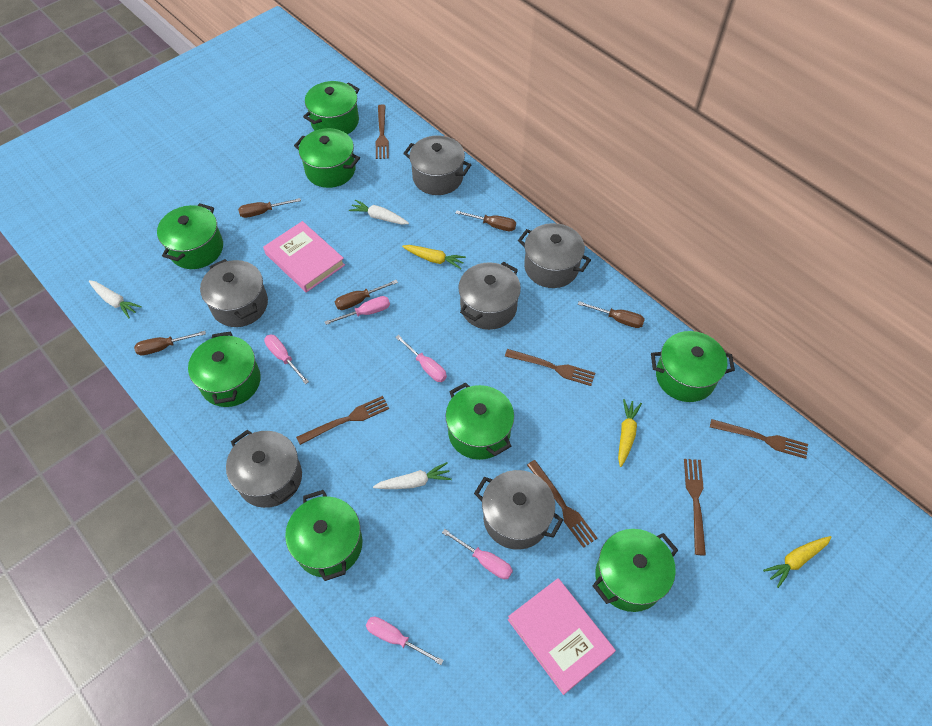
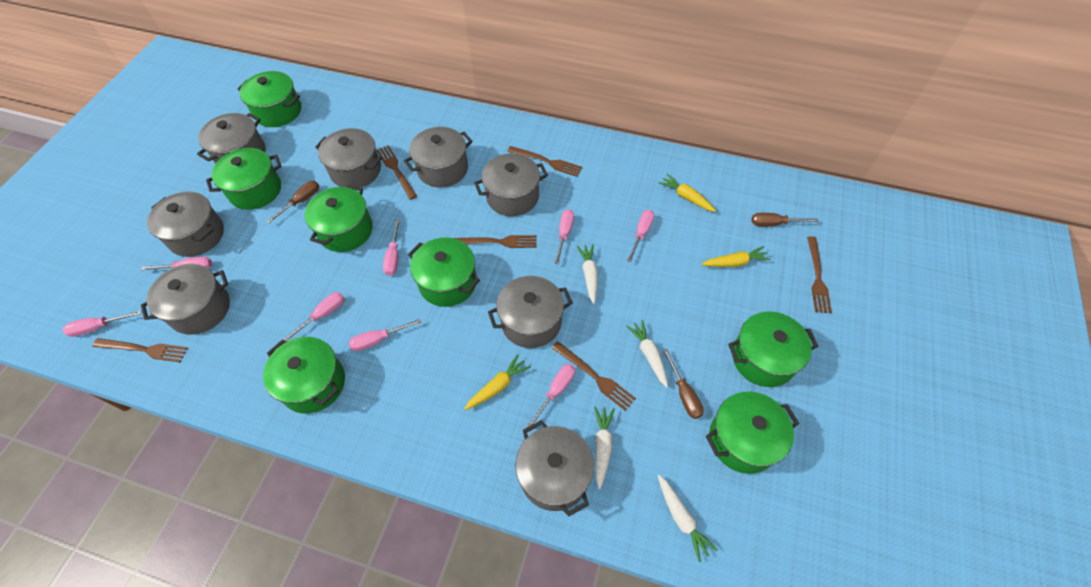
brown screwdriver: [134,331,206,356] [238,198,301,218] [335,280,398,310] [455,210,516,231] [578,301,645,328] = 5 -> [266,181,319,223] [663,349,704,419] [752,213,819,226] = 3
green pot: [157,203,223,269] [188,331,261,407] [285,490,362,581] [294,128,360,188] [303,81,360,134] [446,382,514,460] [593,529,678,612] [651,331,735,402] = 8 -> [206,148,281,210] [237,71,301,127] [263,337,345,414] [305,184,373,252] [408,237,480,307] [706,391,799,474] [728,311,819,387] = 7
grey pot: [200,259,268,327] [226,430,302,508] [403,135,471,195] [458,262,521,330] [474,470,563,550] [518,223,591,288] = 6 -> [141,264,230,335] [147,192,224,257] [197,113,266,164] [315,128,382,188] [404,127,473,188] [474,153,548,216] [488,276,573,348] [515,420,594,516] = 8
pink book: [263,221,345,293] [508,578,616,695] = 2 -> none = 0
pink screwdriver: [264,335,309,384] [325,296,390,325] [366,617,444,665] [395,335,447,382] [442,529,513,579] = 5 -> [62,311,141,337] [141,256,212,270] [283,292,345,341] [349,319,421,351] [383,219,400,276] [527,364,575,427] [554,209,574,264] [627,210,654,262] = 8
white carrot: [89,280,142,318] [349,199,409,225] [373,462,452,489] = 3 -> [577,244,598,304] [594,406,615,489] [626,320,668,388] [658,475,718,562] = 4

